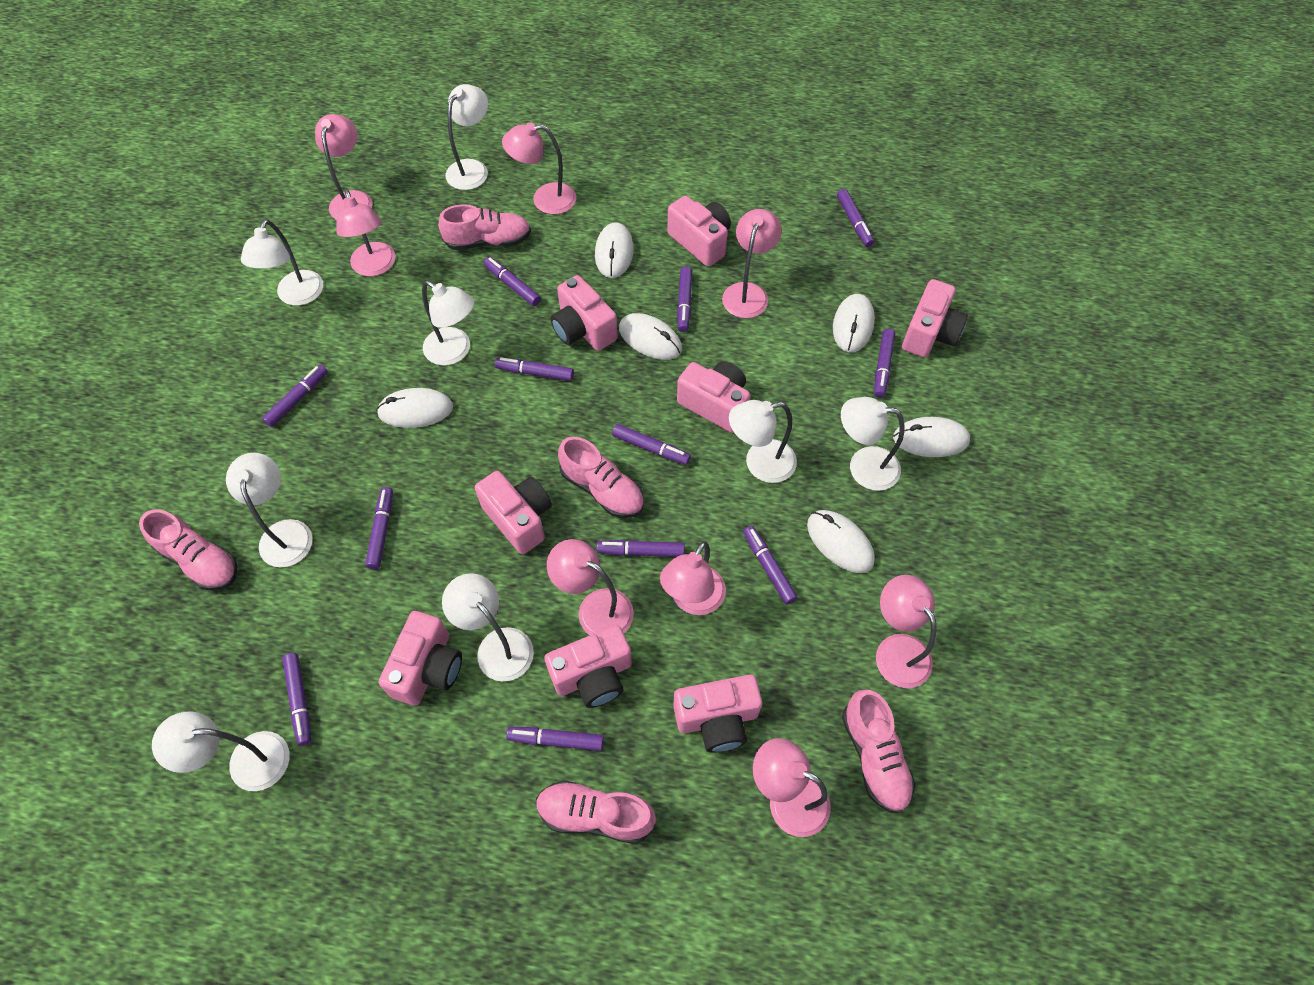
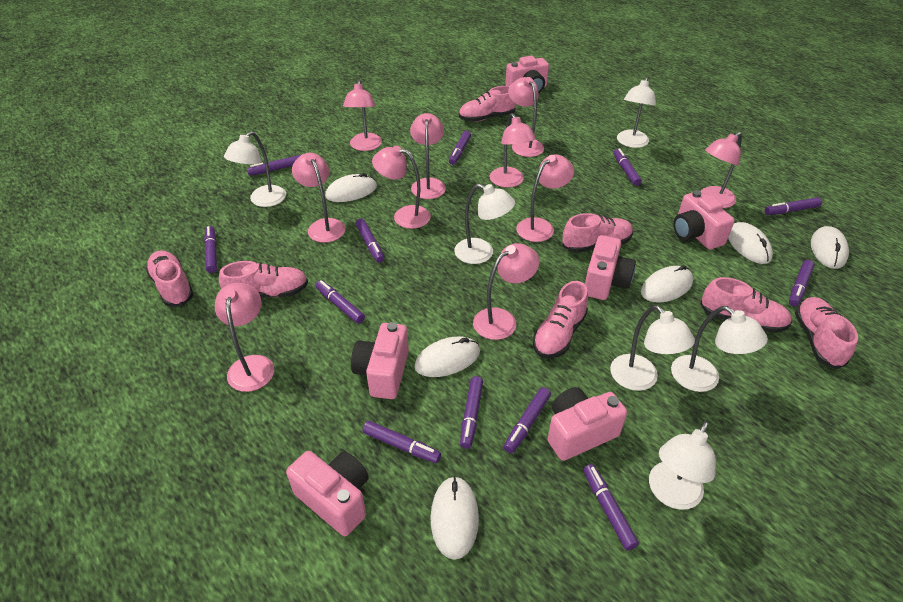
pink camera: [379,611,462,705] [475,471,552,554] [544,625,632,708] [551,275,618,351] [668,196,731,267] [673,674,762,753] [677,361,751,433] [902,279,968,357] = 8 -> [286,451,369,536] [351,322,409,399] [505,56,549,93] [548,387,627,461] [585,235,636,300] [673,190,735,250] = 6
pink lamp: [315,114,373,220] [336,190,395,276] [502,122,576,214] [547,539,634,635] [660,541,726,615] [722,209,782,318] [753,738,830,837] [876,575,936,688] = 8 -> [215,283,274,392] [292,153,345,243] [343,80,382,151] [372,145,431,229] [410,113,446,199] [473,243,539,340] [490,113,536,187] [508,77,544,157] [516,155,574,242] [701,132,742,208] = 10
pink shoe: [139,510,237,591] [438,204,531,250] [536,780,656,844] [558,437,644,518] [842,690,915,814] = 5 -> [146,250,194,307] [219,261,308,298] [459,86,516,122] [533,281,588,358] [562,213,633,253] [700,277,792,333] [795,297,858,369] = 7
white lamp: [152,711,290,791] [226,453,313,568] [241,219,323,306] [422,281,474,366] [442,573,534,682] [445,84,488,190] [729,400,797,483] [841,397,904,491] = 8 -> [224,131,286,207] [454,184,515,264] [610,305,695,391] [617,77,656,148] [649,421,716,510] [671,306,768,392] = 6

